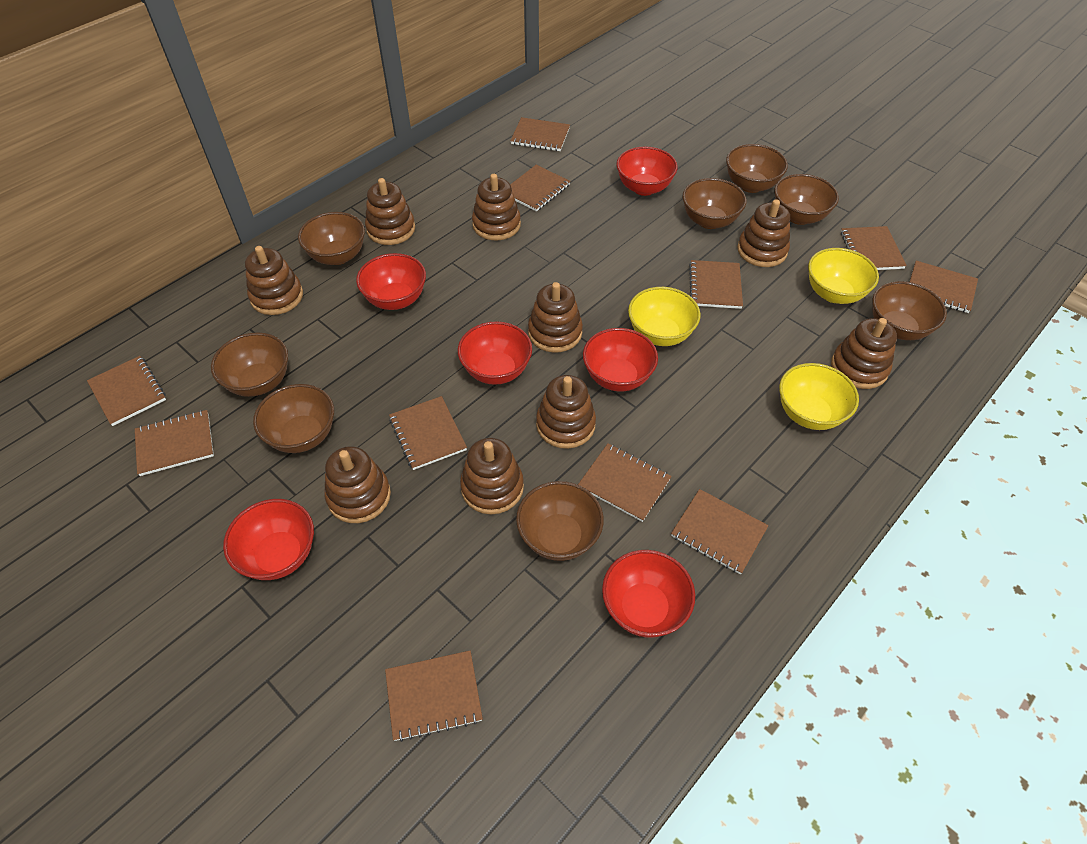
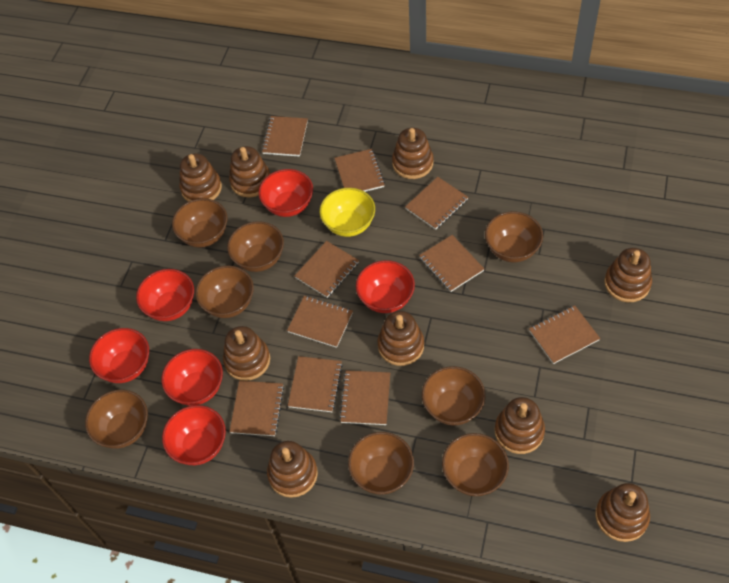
brown notebook: [87,356,166,426] [135,410,214,476] [385,651,483,742] [389,396,467,470] [510,117,570,151] [510,165,570,212] [578,444,672,522] [671,489,769,575] [689,260,743,309] [841,226,907,270] [909,261,978,313] = 11 -> [229,381,284,436] [262,116,308,156] [287,296,353,348] [288,356,343,412] [295,241,359,298] [335,149,385,192] [339,370,390,425] [405,177,468,230] [419,235,484,292] [529,305,600,364] = 10
yellow bowl: [628,287,701,346] [779,363,859,430] [808,248,879,304] = 3 -> [319,188,375,237] = 1

